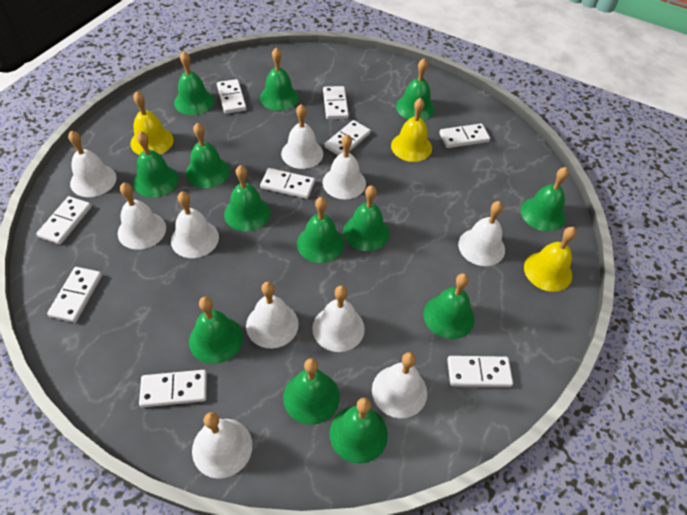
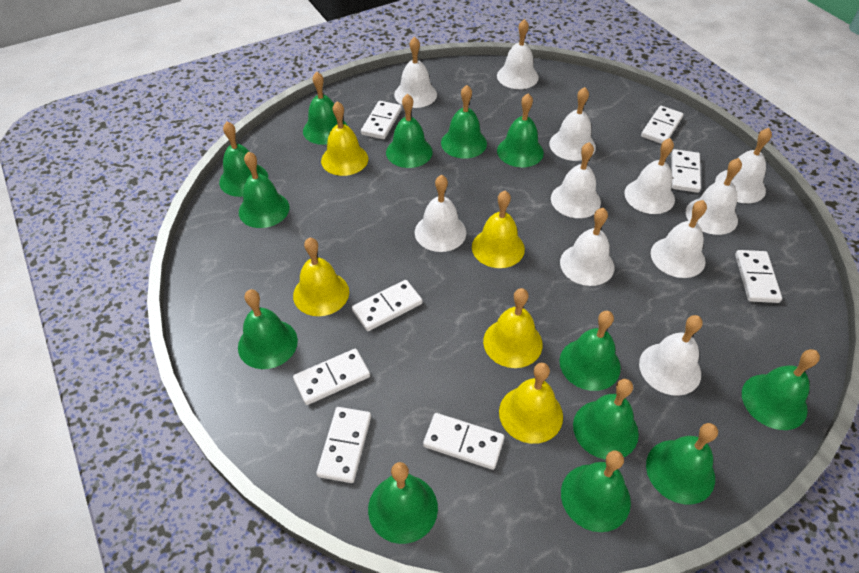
white bell: [68,130,117,197] [118,182,166,250] [171,191,219,258] [192,412,252,479] [246,281,299,348] [281,104,323,169] [312,285,365,352] [323,134,366,199] [372,352,427,418] [458,201,505,266] = 10 -> [394,37,437,108] [415,175,466,252] [497,19,539,89] [549,87,596,161] [551,142,601,218] [560,208,614,286] [624,138,675,214] [639,315,703,396] [651,200,707,278] [686,158,742,235] [715,128,772,203] = 11
white domino: [36,196,91,244] [47,267,102,323] [139,370,207,407] [217,79,247,114] [260,168,315,199] [323,86,349,119] [324,120,371,155] [439,124,490,148] [447,356,513,387] = 9 -> [293,349,370,405] [316,407,371,483] [352,280,422,331] [361,101,402,139] [423,413,504,470] [641,106,683,144] [671,149,701,193] [735,250,782,303] = 8
yellow bell: [130,91,174,155] [391,98,432,162] [524,227,576,292] = 3 -> [293,238,349,316] [321,101,368,176] [472,191,525,268] [483,288,543,368] [499,363,563,444] = 5

